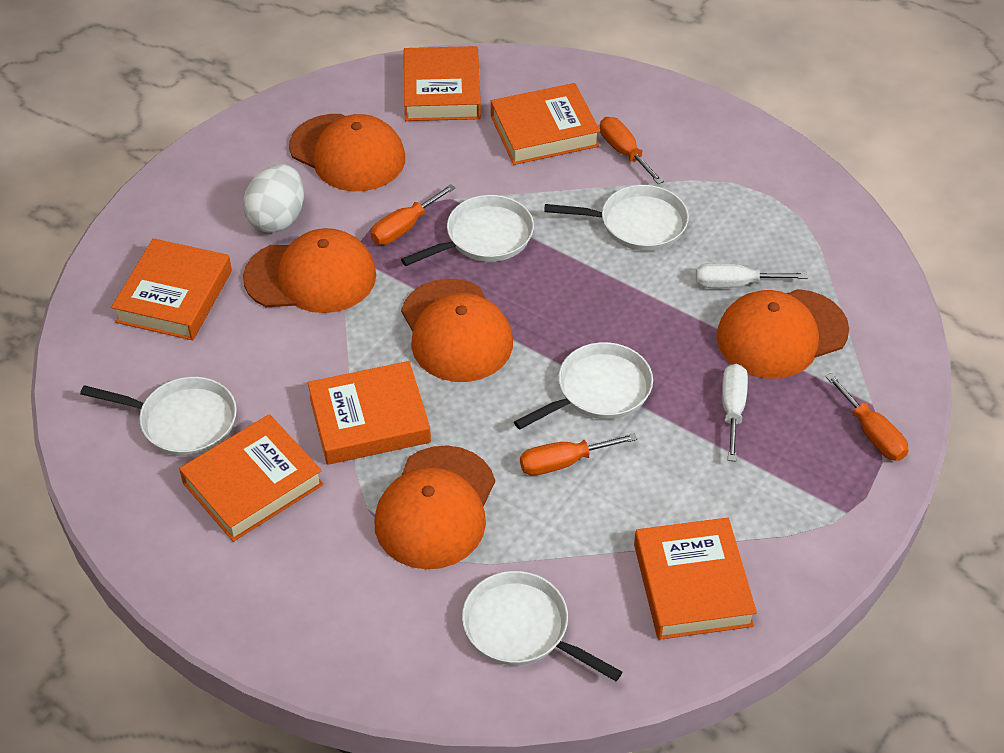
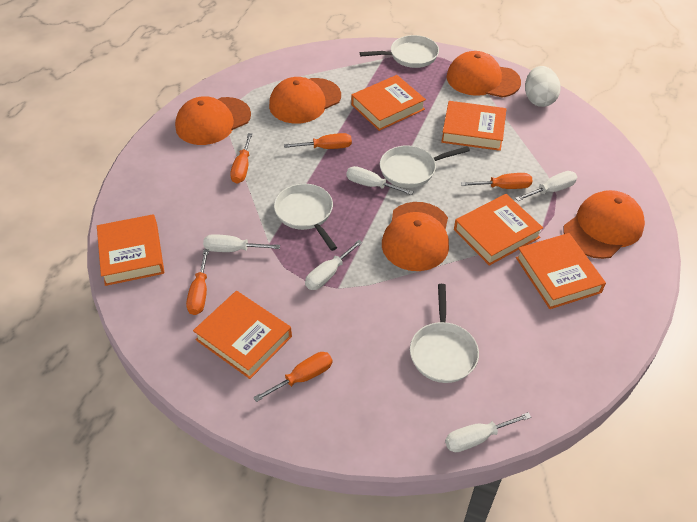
orange screwdriver: [371,184,456,245] [520,433,638,476] [600,117,664,184] [825,373,909,461] = 4 -> [186,249,209,315] [230,133,252,183] [253,352,332,402] [284,133,352,149] [461,173,532,189] = 5
white pan: [80,377,237,456] [401,195,534,266] [462,571,622,681] [514,342,653,430] [544,185,689,251] = 5 -> [274,184,337,251] [360,35,439,68] [380,145,470,188] [410,284,479,383] = 4
white screwdriver: [696,263,807,288] [722,363,748,462] = 2 -> [203,234,280,252] [305,240,363,290] [346,166,414,195] [445,412,531,452] [515,171,577,201] = 5

